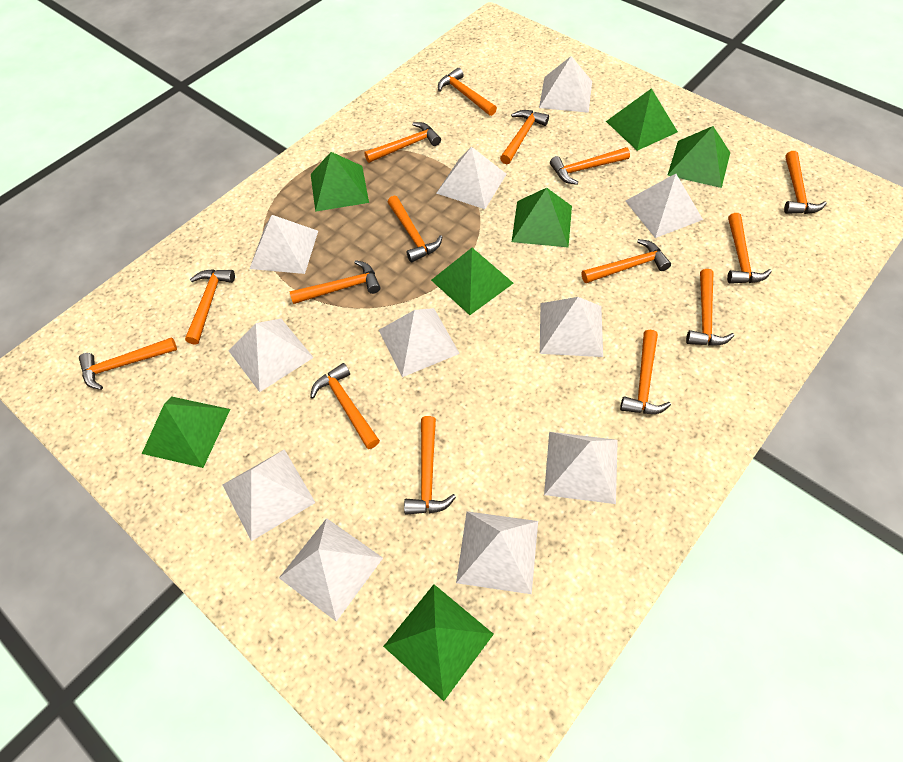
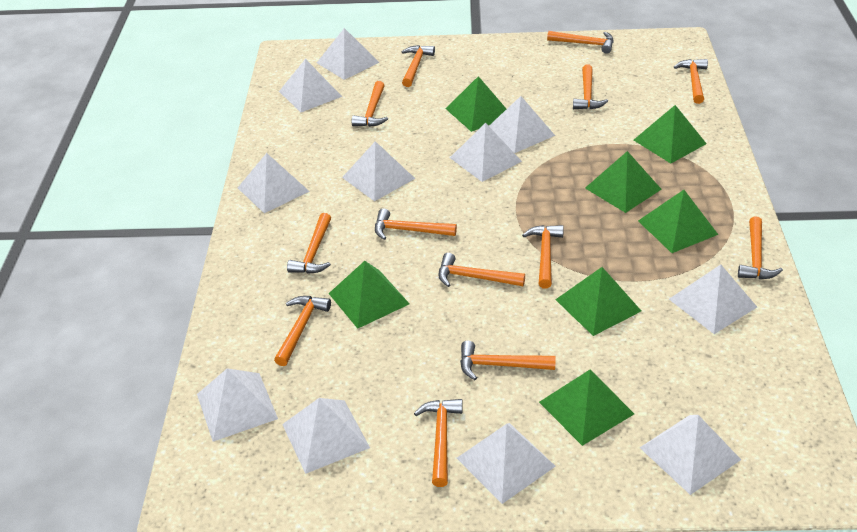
orange hammer: [79,337,177,390] [185,269,235,345] [290,260,381,304] [310,363,380,449] [364,122,441,163] [388,196,442,262] [404,416,456,515] [438,68,497,116] [500,110,549,164] [550,147,630,185] [582,239,671,283] [620,330,671,414] [686,269,734,346] [727,213,772,284] [784,151,827,214] = 15 -> [274,296,331,366] [287,213,331,274] [351,81,388,127] [375,209,457,240] [402,45,435,87] [414,399,463,487] [438,253,525,287] [460,341,556,380] [522,225,564,289] [547,31,613,54] [573,65,608,109] [674,59,708,104] [738,216,783,279] = 13

